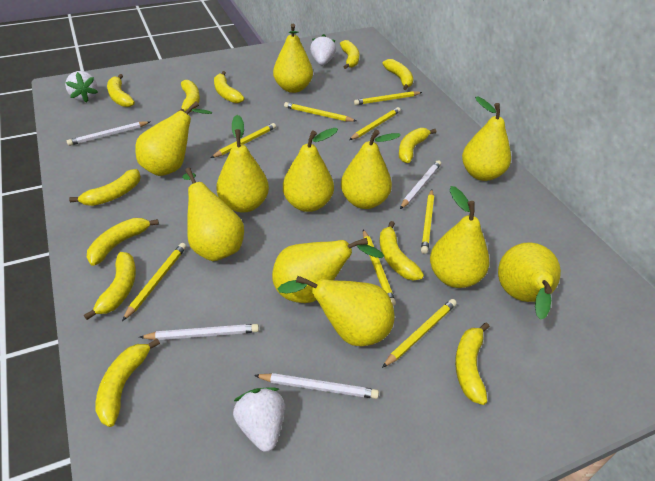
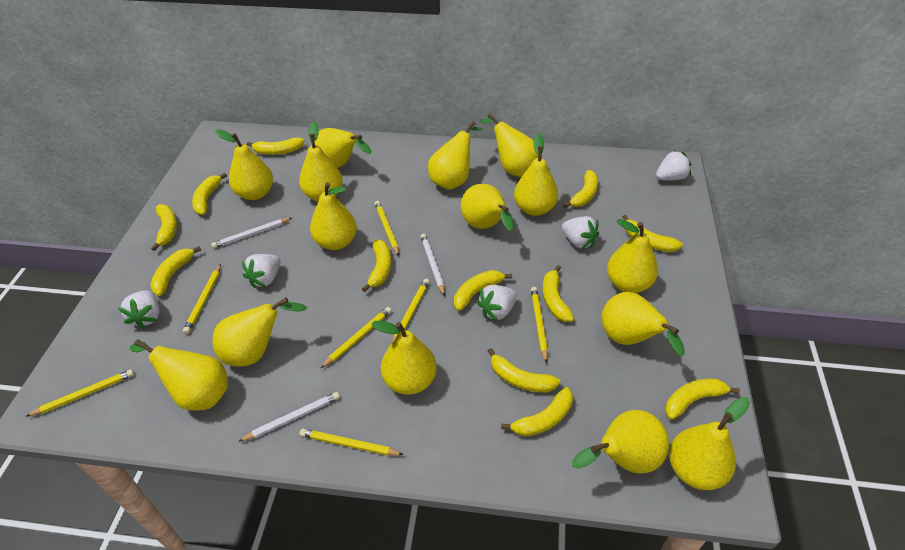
white pencil: [67,121,150,146] [139,324,259,340] [254,373,379,399] [400,160,441,209] = 4 -> [211,218,292,248] [238,392,340,442] [420,234,445,296] = 3
white strawberry: [65,71,98,103] [233,388,285,452] [310,34,336,65] = 3 -> [118,291,160,329] [242,254,281,288] [477,285,517,321] [562,216,599,249] [656,150,691,181] = 5
yellow pear: [135,101,212,176] [182,168,244,261] [216,115,269,212] [272,238,384,303] [273,24,313,93] [278,276,395,346] [283,128,338,212] [341,129,401,209] [430,186,489,288] [462,97,511,181] [498,242,561,320] = 11 -> [130,339,228,411] [212,297,307,367] [215,129,273,200] [299,121,343,201] [310,183,357,250] [311,128,371,168] [371,321,437,395] [428,121,483,190] [461,184,513,231] [480,113,538,177] [514,133,558,216] [572,410,669,473] [601,292,685,356] [607,219,658,293] [669,397,750,490] = 15
yellow pencil: [122,243,186,321] [211,123,276,158] [284,102,356,122] [349,107,401,140] [354,91,422,105] [363,229,396,306] [382,299,457,368] [421,189,434,254] = 8 -> [25,369,134,417] [183,264,221,334] [300,429,404,456] [321,307,392,368] [375,201,399,256] [392,279,430,342] [531,287,548,364] = 7

